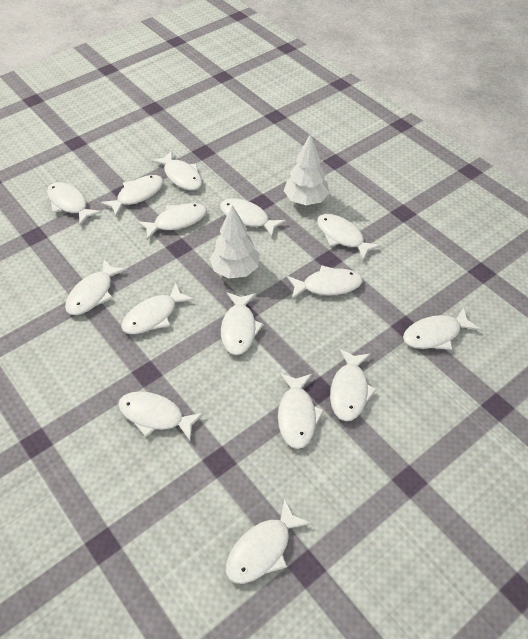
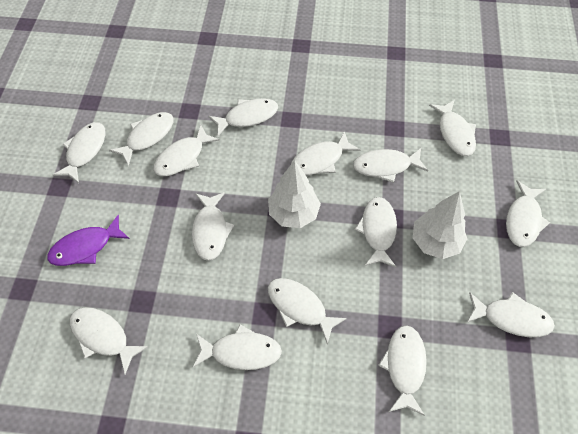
purple fish: none = 0 -> [47,215,130,266] = 1

